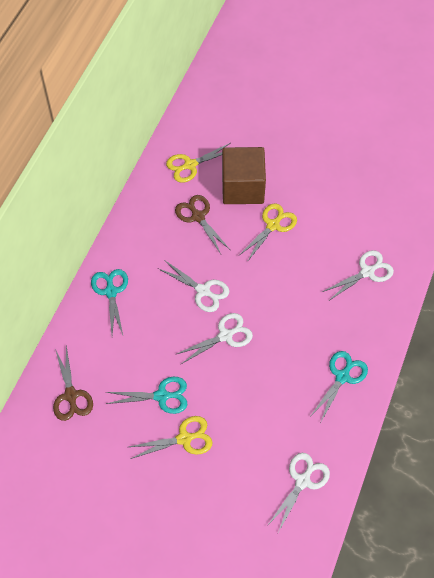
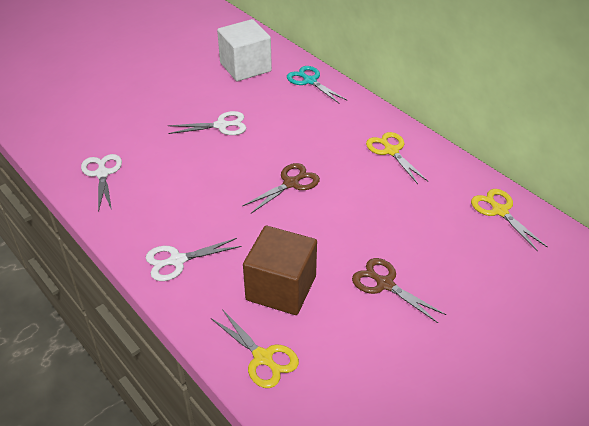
turquoise scissors: [91,269,128,335] [106,377,187,414] [311,351,368,421] = 3 -> [287,66,348,104] = 1
white cube: none = 0 -> [217,19,272,81] = 1
white scissors: [159,260,230,312] [175,313,253,364] [267,453,330,531] [322,250,394,300] = 4 -> [81,154,122,213] [146,238,241,281] [168,111,246,135] = 3

